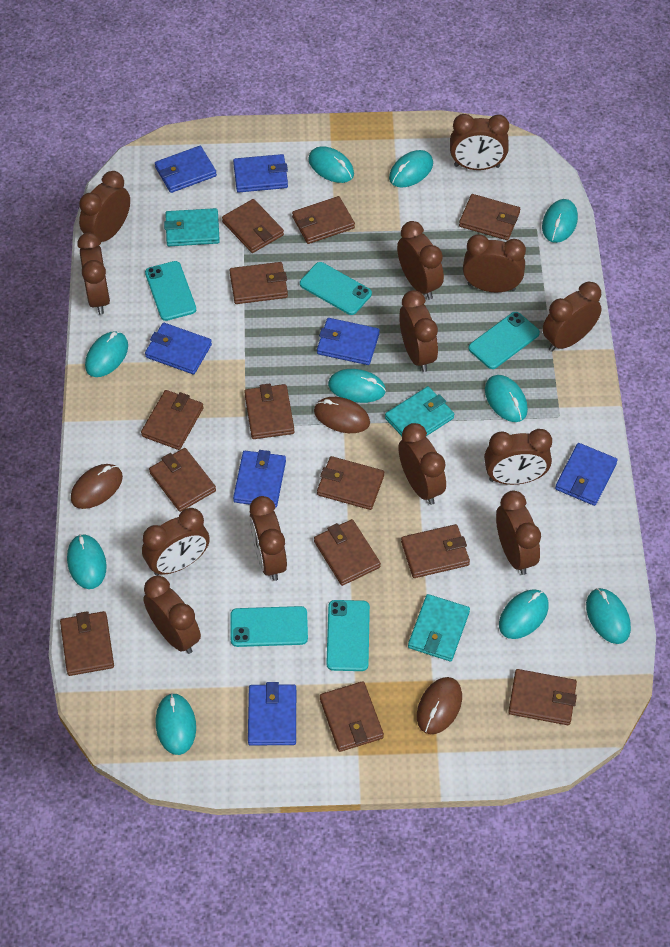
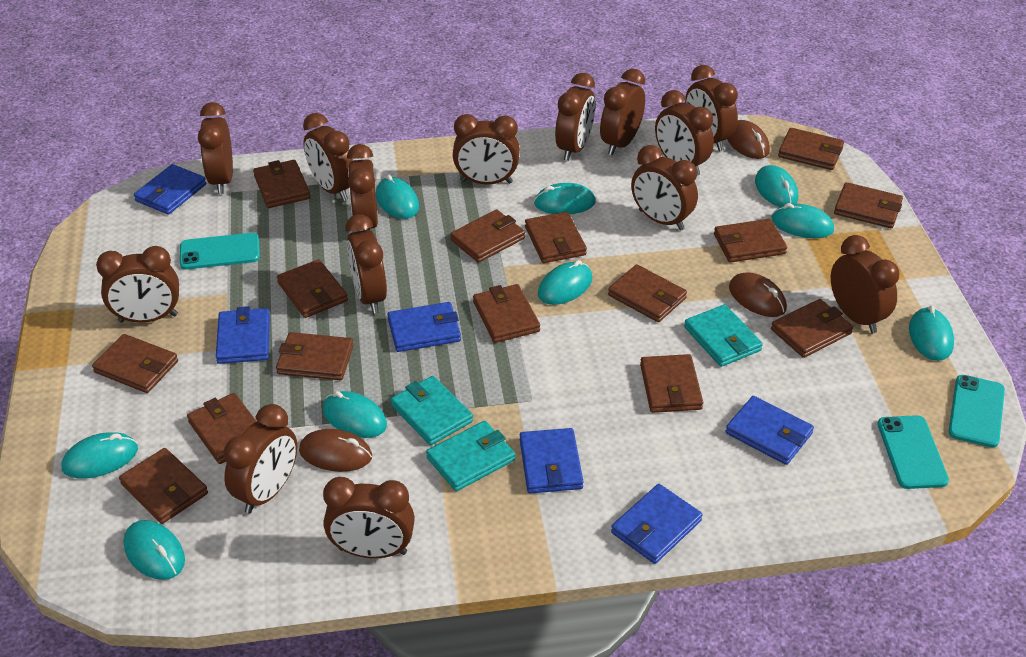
blue wallet: [145,323,212,374] [155,146,217,193] [233,154,288,192] [233,450,286,508] [248,682,296,746] [317,318,380,365] [555,443,618,506] = 7 -> [134,164,206,215] [216,306,270,364] [387,302,461,352] [520,428,583,493] [611,484,703,564] [725,396,814,465] = 6
brown clock: [77,233,110,314] [79,171,130,242] [142,508,210,576] [143,576,201,654] [249,496,287,581] [397,221,444,299] [398,423,446,505] [399,290,438,372] [450,114,509,170] [463,234,526,292] [484,429,552,485] [496,491,541,575] [542,282,602,352] = 13 -> [96,246,179,323] [198,102,233,194] [223,404,297,514] [303,113,353,201] [323,477,415,558] [346,214,387,314] [347,144,378,230] [453,114,520,185] [555,73,595,161] [600,69,645,155] [631,145,698,231] [655,90,714,176] [685,65,738,151] [831,235,899,333] = 14
brown wallet: [60,611,114,676] [141,390,204,450] [149,448,216,512] [222,199,284,253] [230,262,288,304] [244,383,294,439] [292,196,355,244] [314,519,381,586] [317,456,384,510] [320,681,384,752] [401,524,470,578] [459,194,520,240] [508,669,577,725] = 13 -> [92,334,178,393] [119,448,208,524] [187,393,257,464] [253,160,311,208] [276,332,354,381] [277,259,348,318] [450,210,525,263] [473,284,540,343] [525,212,587,263] [608,264,687,322] [640,354,703,413] [714,219,787,263] [771,299,853,358] [778,128,844,170] [834,182,903,228] = 15
turquoise mouse: [67,534,107,589] [85,331,128,377] [156,693,196,755] [308,146,354,183] [328,369,386,403] [389,150,433,188] [485,375,528,422] [499,589,549,639] [542,199,578,243] [586,588,631,644] = 10 -> [62,432,138,479] [123,520,185,580] [323,391,387,438] [376,175,419,219] [534,183,596,214] [538,260,592,305] [755,165,798,207] [771,203,834,238] [909,306,954,361] = 9
turquoise phone: [145,261,196,321] [230,606,308,647] [300,262,372,315] [326,600,370,671] [468,312,540,369] = 5 -> [180,233,260,270] [878,415,949,489] [949,375,1005,448] = 3

